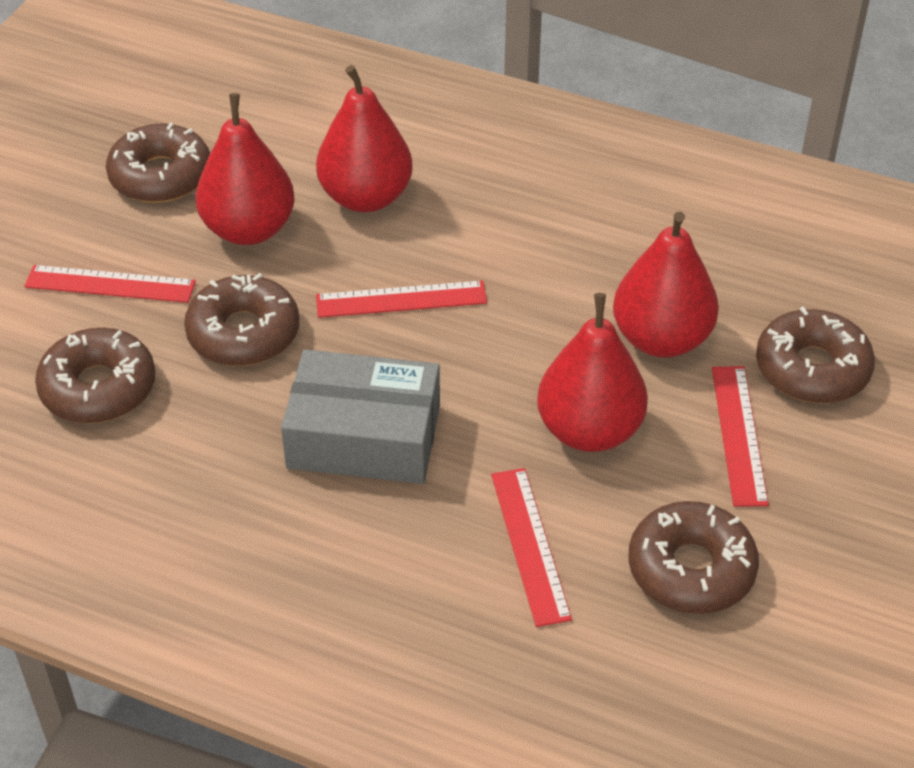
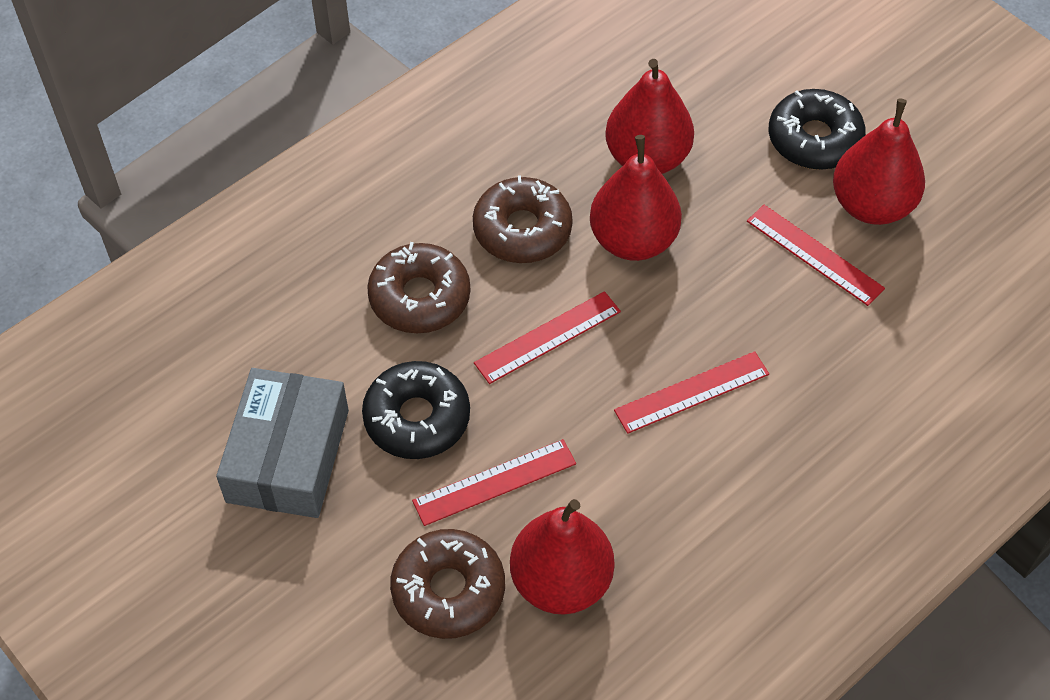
black donut: none = 0 -> [362,361,470,459] [768,89,866,170] = 2
brown donut: [35,328,155,423] [106,123,210,203] [184,273,299,366] [628,501,759,614] [756,307,875,403] = 5 -> [367,242,470,333] [390,529,505,639] [473,175,573,263] = 3

